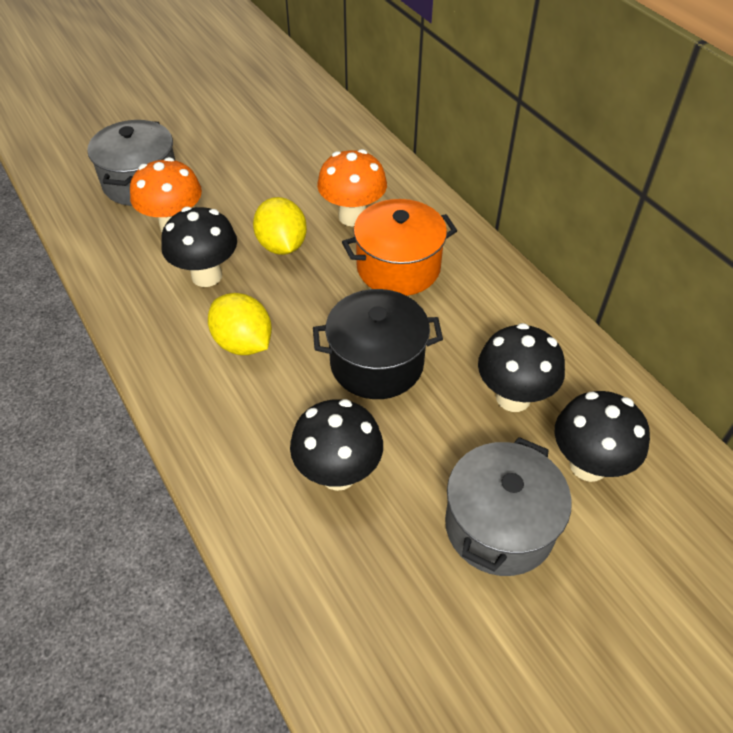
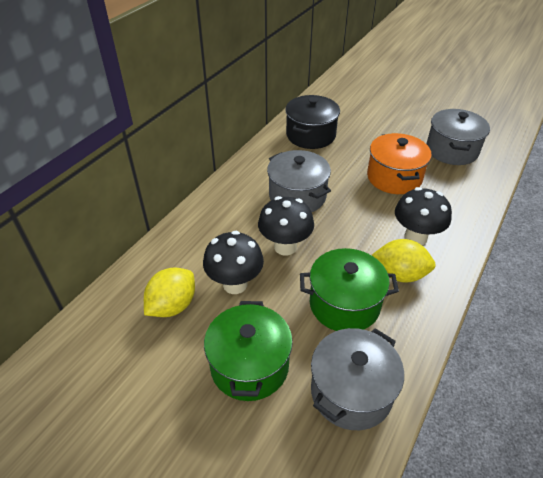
black mushroom: [161,207,237,287] [290,399,383,491] [478,323,565,412] [554,391,650,482] = 4 -> [203,231,264,294] [258,196,314,255] [395,187,452,246] = 3
green pot: none = 0 -> [204,301,293,401] [300,248,399,331] = 2
grey pot: [87,120,176,206] [445,437,572,576] = 2 -> [267,150,331,212] [311,328,404,430] [427,109,490,165] = 3
orange mushroom: [130,157,202,232] [317,149,387,227] = 2 -> none = 0

